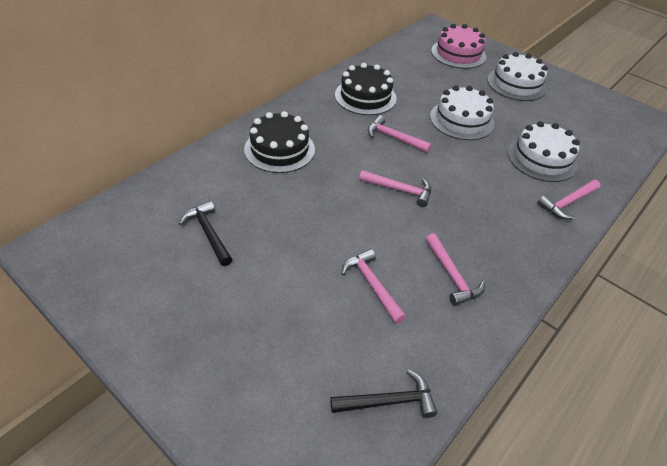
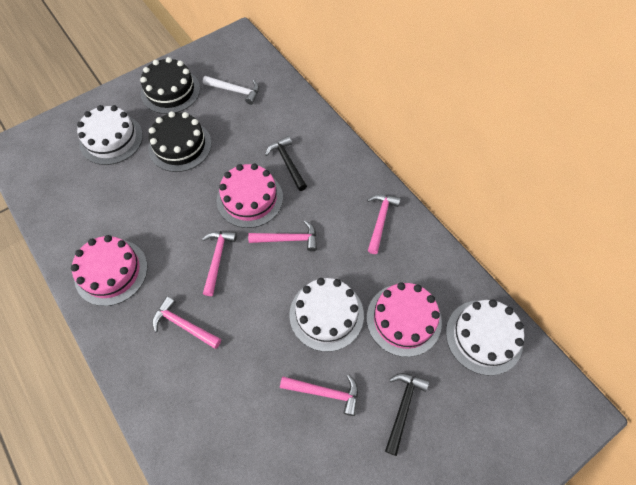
pink cake: [431,24,486,69] = 1 -> [71,235,148,306] [217,163,283,228] [367,282,442,357] = 3
white hammer: none = 0 -> [203,76,259,105] = 1

